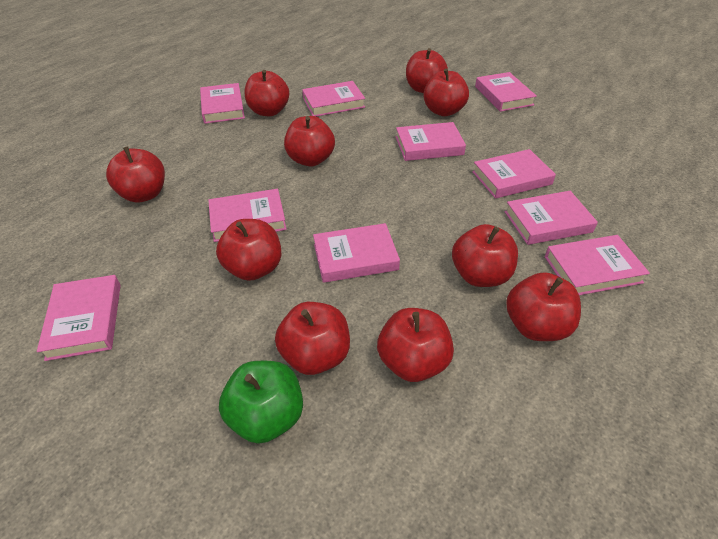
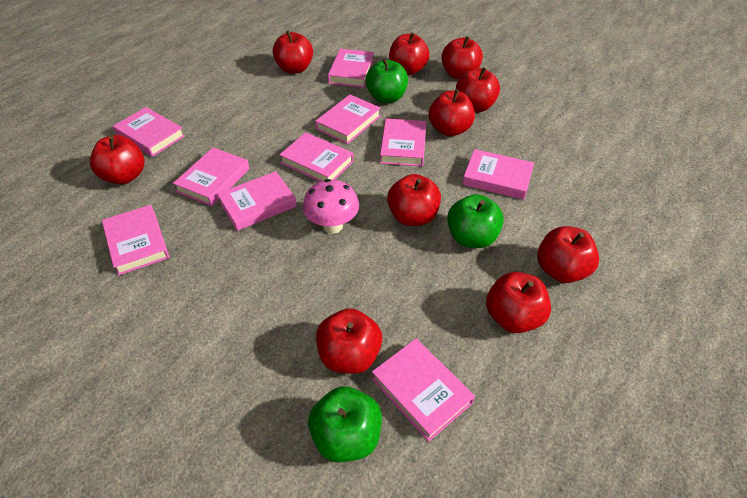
green apple: [219,361,303,444] = 1 -> [308,386,382,462] [365,59,408,103] [447,194,504,248] = 3
pink mushroom: none = 0 -> [303,179,359,234] = 1

